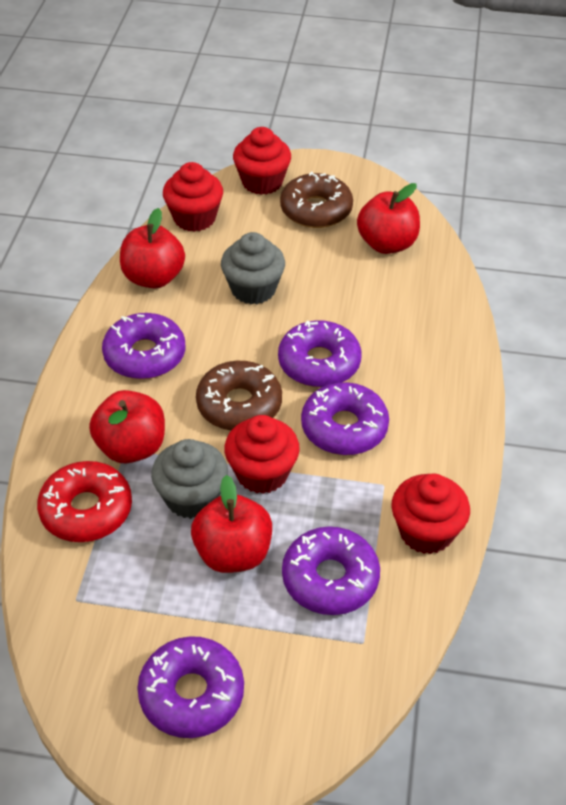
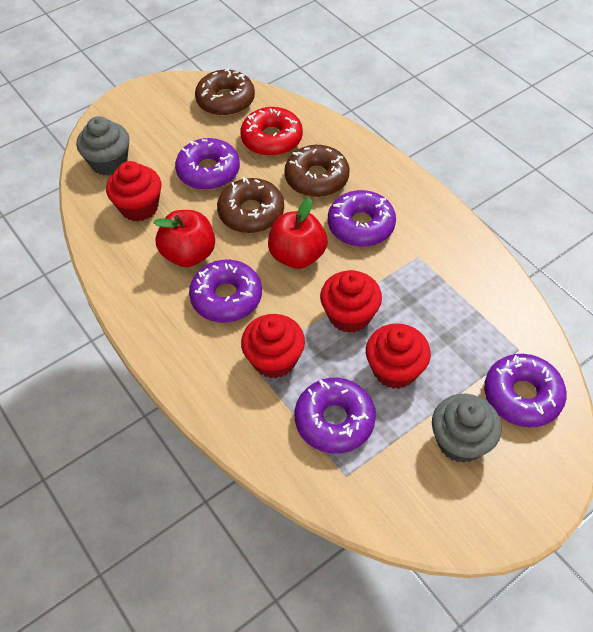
brown donut: [196,361,282,431] [280,172,353,228] = 2 -> [195,68,255,116] [217,177,284,233] [284,145,350,197] = 3
red apple: [89,390,165,463] [120,208,185,288] [191,475,272,573] [357,183,420,254] = 4 -> [153,210,215,267] [268,198,327,269] = 2

